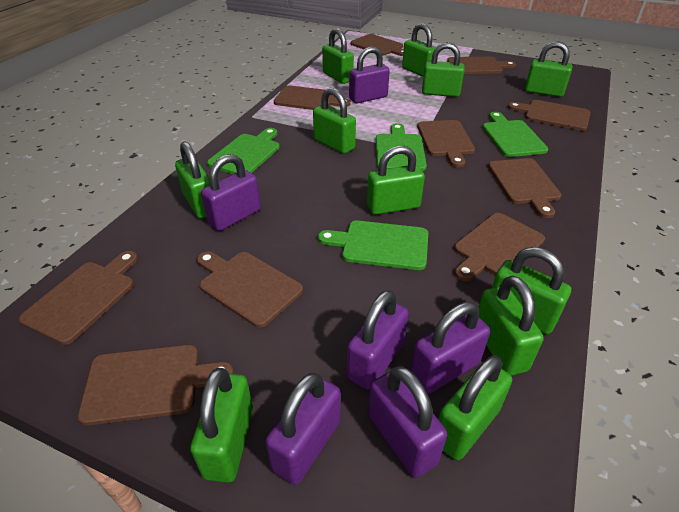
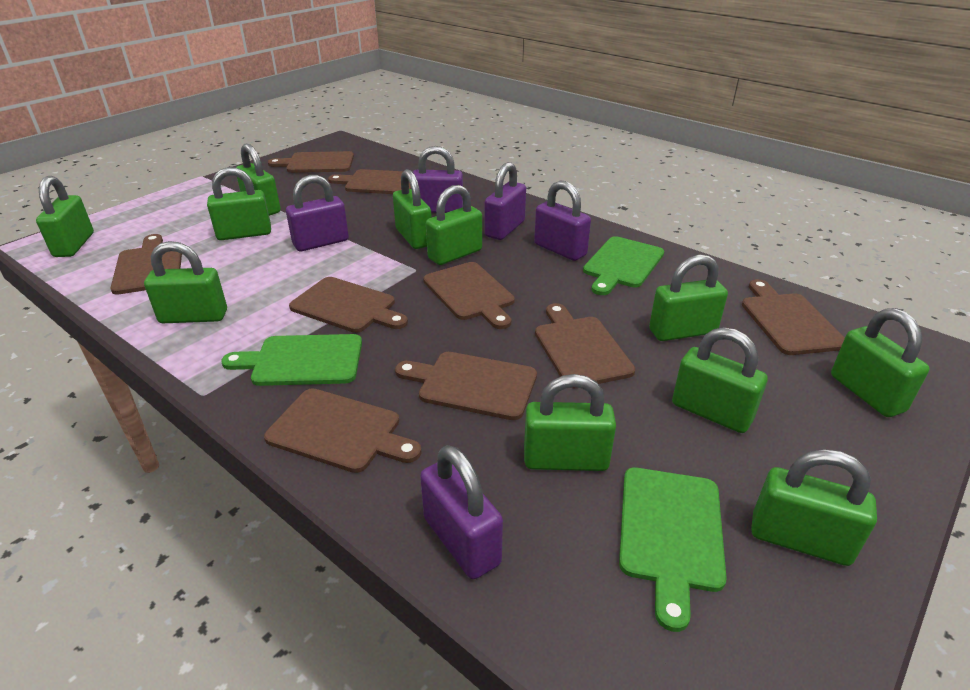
brown cutting board: [19,251,138,345] [78,345,234,425] [197,251,303,328] [274,85,351,110] [351,34,404,56] [417,120,475,167] [447,57,516,74] [454,213,545,281] [488,158,562,218] [508,100,591,131] = 10 -> [110,234,182,295] [264,388,422,473] [268,151,354,173] [289,277,408,333] [328,169,411,194] [395,352,537,420] [423,262,515,329] [535,303,636,388] [742,279,845,355] = 9
green cutting board: [207,128,280,174] [318,220,428,270] [376,123,427,171] [482,112,548,157] = 4 -> [221,334,362,386] [583,236,664,295] [619,468,727,632] = 3
purple padlock: [201,154,261,231] [265,372,341,485] [347,290,409,390] [349,46,390,103] [368,366,447,478] [411,302,490,394] = 6 -> [286,175,349,251] [413,146,463,213] [420,445,503,579] [485,162,526,240] [534,180,591,261] = 5

